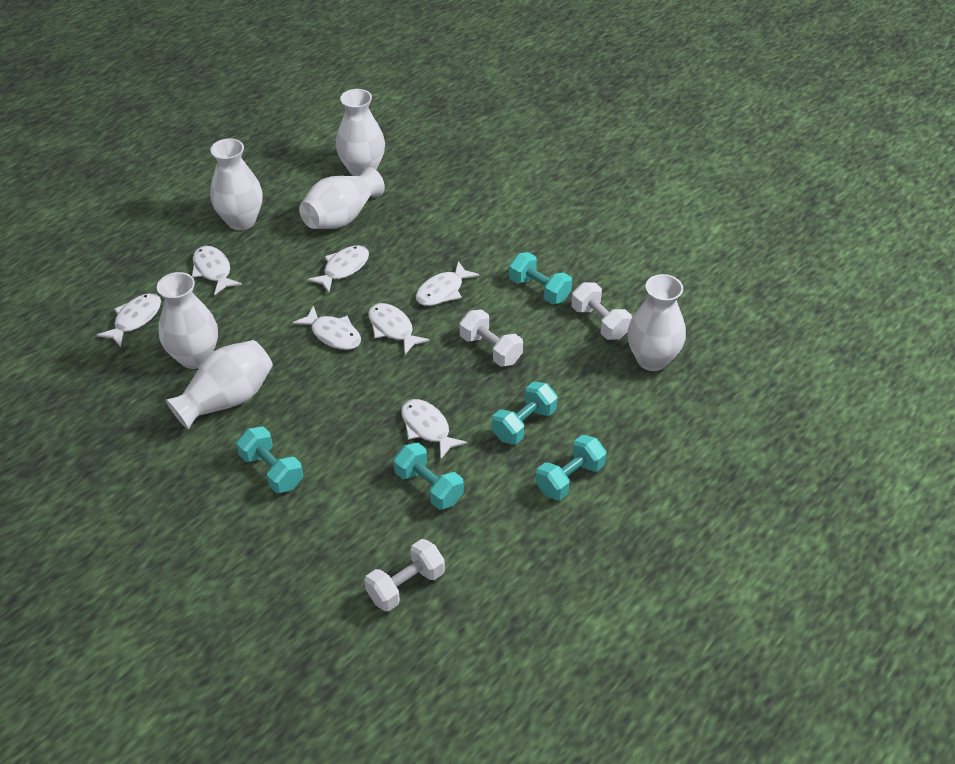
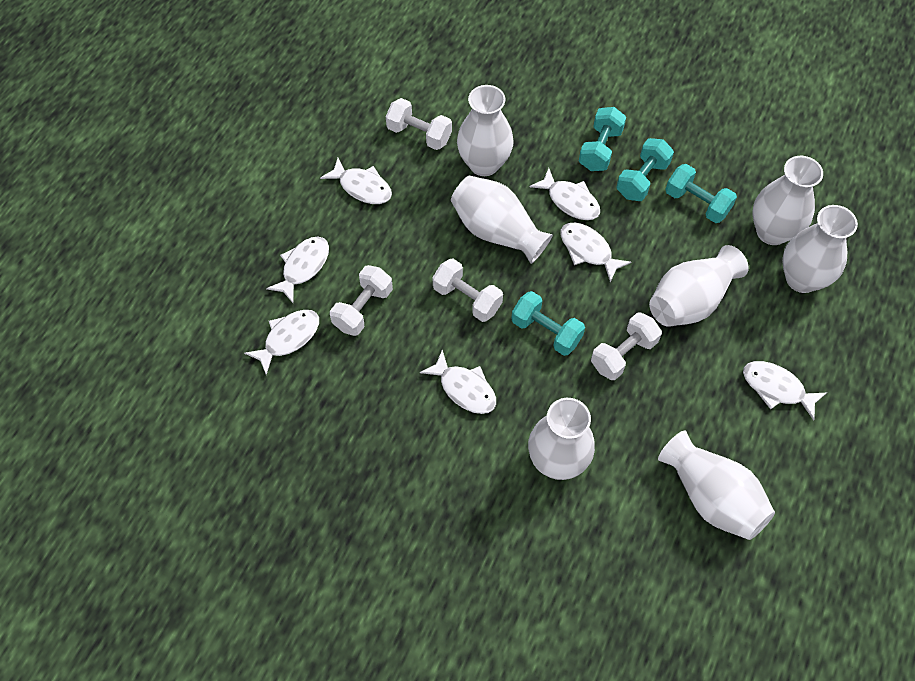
turquoise dumbbell: [236,426,303,493] [393,443,464,510] [492,382,557,445] [509,252,572,304] [536,435,606,500] = 5 -> [511,291,585,356] [579,107,626,171] [616,138,674,201] [665,164,737,223] = 4
white dumbbell: [364,539,445,612] [460,309,523,367] [571,282,632,340] = 3 -> [330,265,393,336] [386,98,452,150] [432,258,503,322] [591,312,662,380] = 4
white vase: [157,272,218,369] [165,340,273,430] [210,138,263,230] [299,167,385,229] [336,89,385,176] [627,274,686,371] = 6 -> [451,175,553,264] [457,85,514,176] [528,398,595,480] [649,245,749,327] [658,431,775,540] [752,156,823,245] [782,205,858,293] = 7

